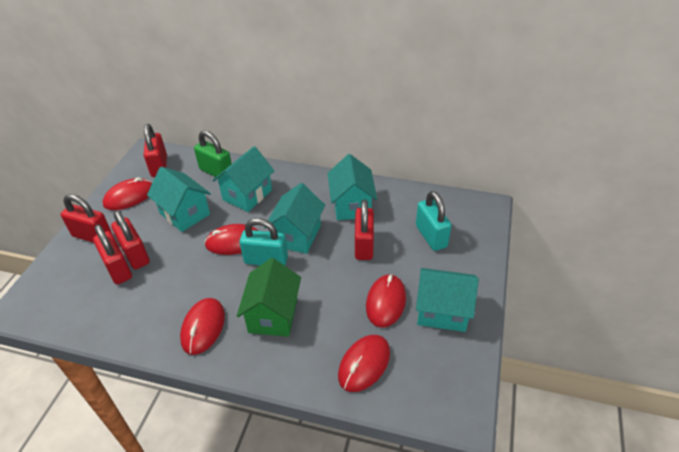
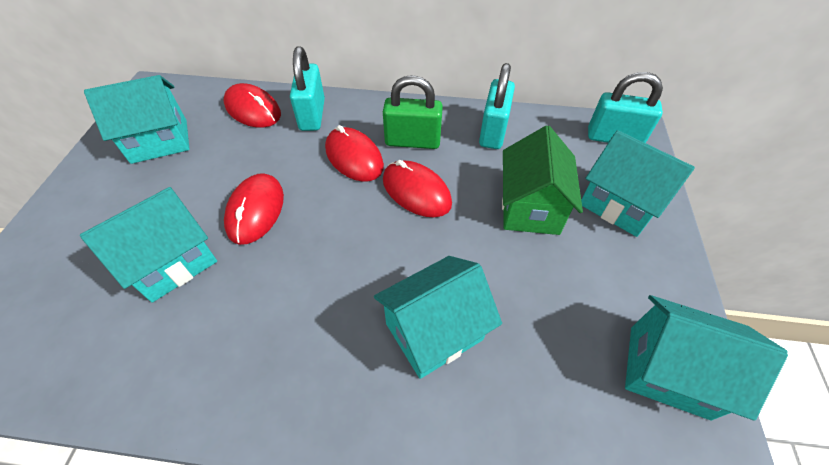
red mouse: [103,177,152,210] [180,298,225,355] [204,224,259,255] [338,335,390,392] [366,274,406,328] = 5 -> [224,83,281,128] [224,173,284,245] [325,125,384,182] [383,160,452,217] = 4
red padlock: [61,194,112,243] [93,224,132,285] [111,210,150,269] [144,124,167,177] [355,200,374,260] = 5 -> none = 0
turquoise padlock: [239,218,288,265] [416,191,452,251] = 2 -> [290,46,325,131] [479,63,515,149] [588,72,663,143] = 3

